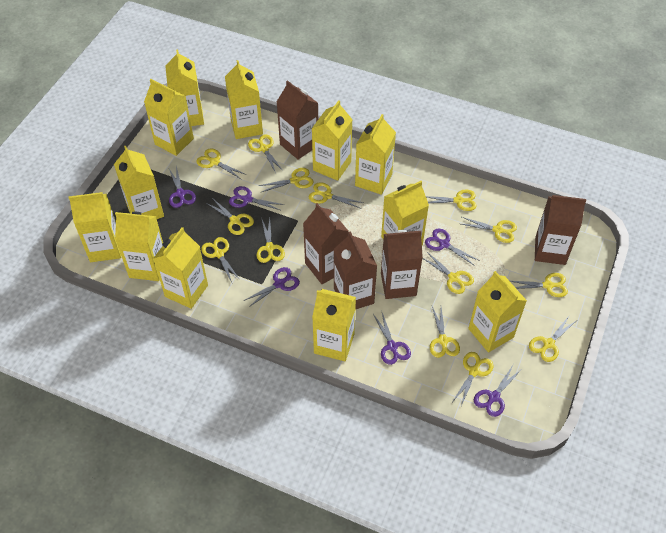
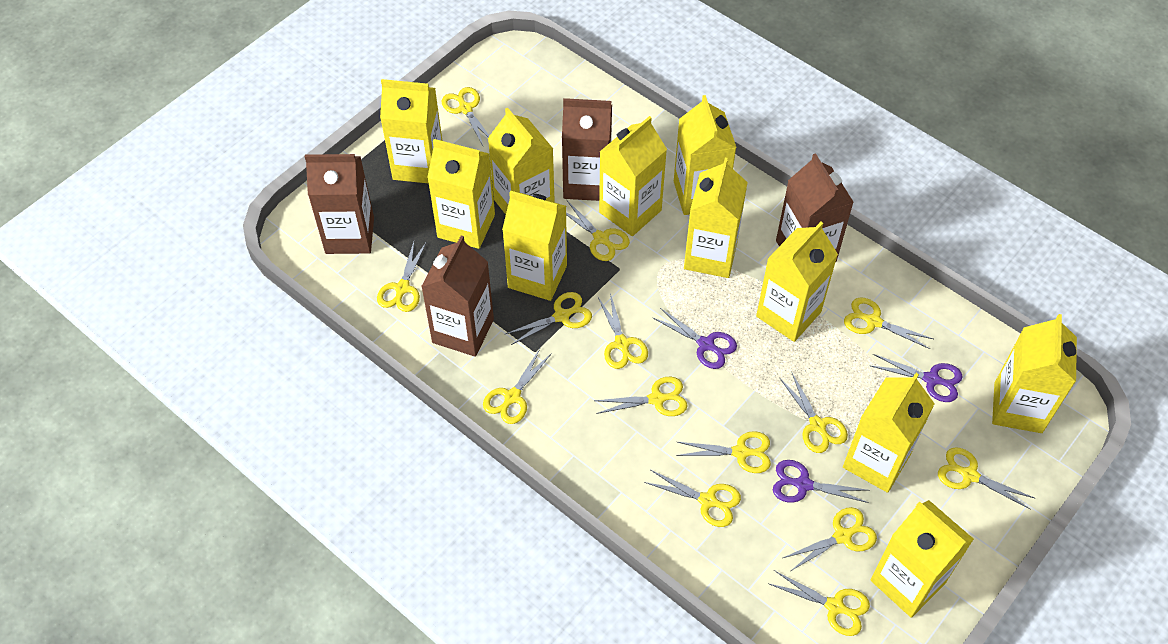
brown carton: [277,80,318,160] [303,203,349,284] [334,231,377,310] [381,230,423,299] [535,195,586,265] = 5 -> [305,154,374,254] [421,235,494,357] [562,98,612,201] [776,153,854,261] = 4
purple scissors: [169,165,196,208] [229,186,285,211] [243,267,300,307] [373,310,411,365] [425,229,480,266] [474,365,521,417] = 6 -> [652,308,737,369] [773,460,870,503] [869,354,963,402] = 3
yellow carton: [69,192,121,262] [114,146,164,219] [115,212,163,281] [144,79,194,156] [153,227,208,309] [165,49,204,126] [225,60,263,139] [312,100,353,181] [312,289,356,361] [355,114,396,195] [381,181,429,245] [468,271,527,353] = 12 -> [380,79,442,184] [427,139,495,249] [488,107,555,214] [502,190,567,301] [599,116,667,236] [674,95,737,215] [684,158,748,278] [756,222,838,342] [843,373,935,493] [871,500,974,618] [992,314,1077,433] = 11

